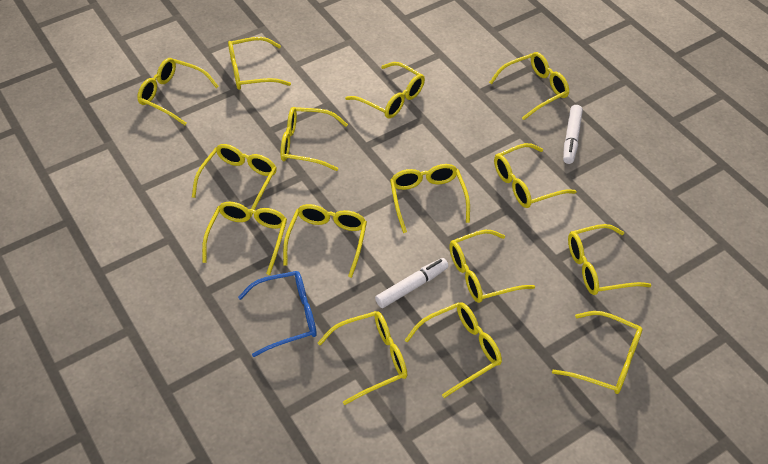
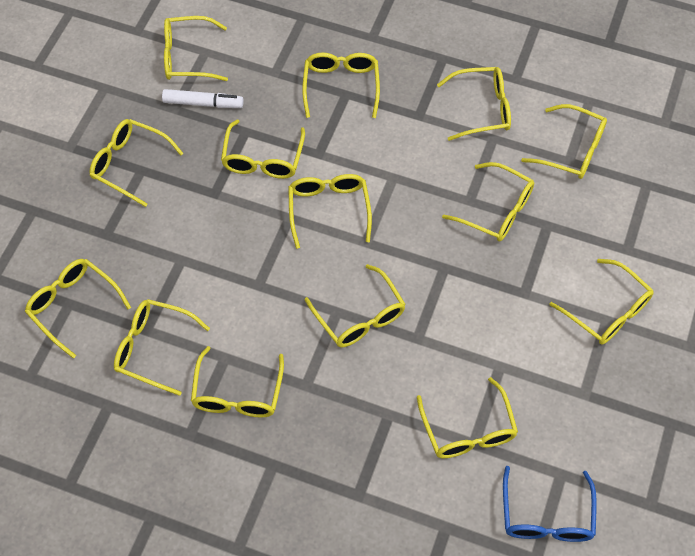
white marker: [375,258,449,308] [563,105,583,164] = 2 -> [162,89,244,108] = 1
yellow glasses: [137,58,219,125] [192,144,277,216] [202,202,287,275] [228,37,291,90] [280,107,348,171] [283,204,367,278] [318,311,407,405] [345,62,425,118] [390,164,470,233] [405,302,502,398] [449,230,535,303] [489,52,569,120] [494,143,577,208] [552,311,643,394] [568,224,651,295] = 15 -> [25,259,131,359] [89,119,184,207] [114,299,210,396] [164,16,228,81] [191,346,284,417] [221,120,305,179] [288,174,372,249] [302,52,380,118] [305,264,406,347] [417,377,518,459] [437,67,511,141] [442,162,534,241] [521,104,607,179] [550,259,654,345] = 14

